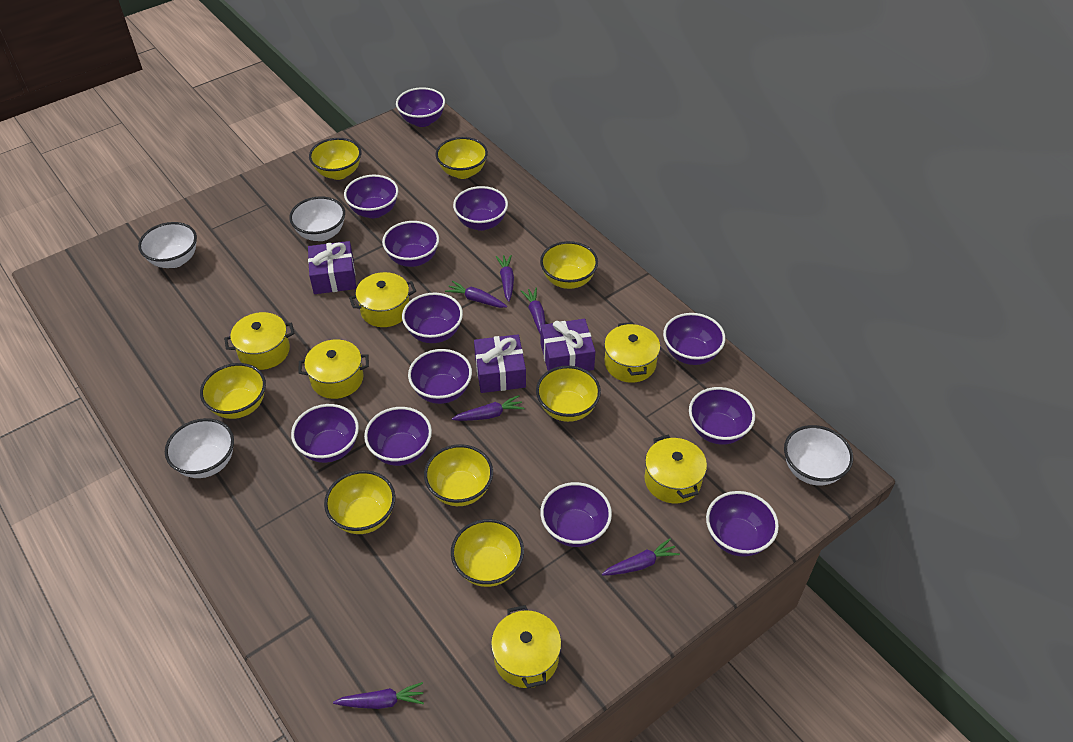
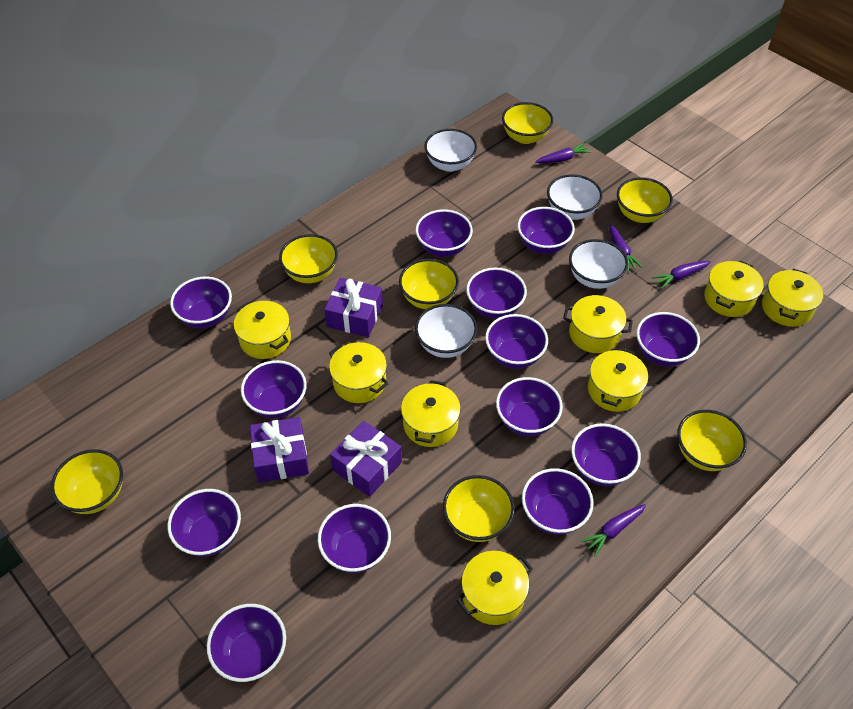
purple bowl: [291,404,359,463] [344,175,398,218] [364,407,432,466] [382,221,439,267] [396,87,445,127] [402,293,463,343] [408,349,472,404] [453,186,508,231] [540,482,612,547] [663,313,725,365] [689,387,755,445] [706,491,779,557] = 12 -> [167,489,241,557] [170,276,232,329] [207,604,286,682] [241,360,307,418] [318,504,391,573] [416,209,473,257] [466,267,527,319] [485,314,548,369] [496,377,563,436] [518,207,575,254] [522,468,594,535] [571,423,641,486] [636,312,700,366] = 13
purple carrot: [333,682,424,709] [445,281,507,308] [452,395,525,421] [496,255,514,302] [521,288,545,334] [602,538,680,576] = 6 -> [535,143,591,163] [581,504,646,557] [609,224,643,272] [652,261,711,289] = 4
yellow bowl: [200,363,266,419] [309,138,361,180] [324,470,395,534] [424,444,493,506] [436,137,488,179] [451,519,524,587] [536,366,601,422] [540,241,598,289] = 8 -> [51,449,123,514] [279,234,338,283] [399,259,459,309] [443,475,515,542] [502,102,553,144] [617,177,673,223] [677,410,747,471] = 7
yellow pot: [224,312,295,370] [298,339,369,399] [349,272,416,327] [491,605,561,688] [604,322,660,383] [644,435,707,503] = 6 -> [234,301,291,359] [329,342,389,403] [401,380,461,447] [456,551,533,625] [563,295,633,353] [588,348,648,412] [704,261,764,317] [762,269,823,327] = 8

